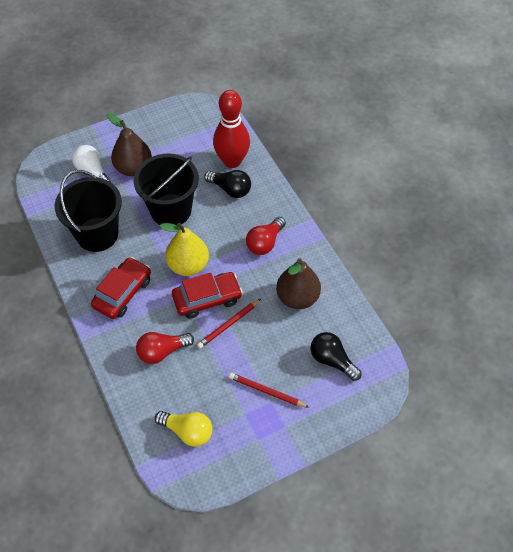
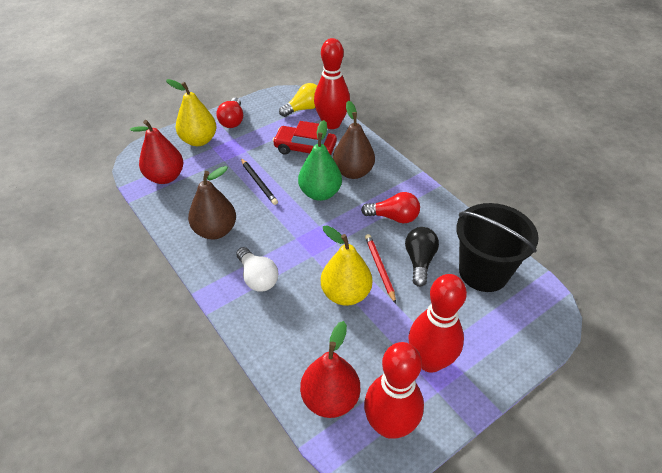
black bucket: [55,170,122,252] [134,154,199,225] = 2 -> [456,203,539,292] = 1
black light bulb: [204,170,251,198] [310,332,362,381] = 2 -> [405,227,439,287] = 1
black pencil: none = 0 -> [241,159,278,205] = 1
green pear: none = 0 -> [298,120,342,201] = 1
red bowling pin: [213,90,250,168] = 1 -> [314,38,350,129] [364,342,424,439] [409,274,467,373] = 3
red car: [91,257,151,319] [172,272,242,319] = 2 -> [272,121,337,155] = 1
red pear: none = 0 -> [130,120,183,184] [300,321,360,418] = 2
red pencil: [197,299,261,348] [229,373,309,408] = 2 -> [365,234,396,304] = 1
yellow pear: [160,222,209,276] = 1 -> [166,79,216,146] [321,225,372,306] = 2

